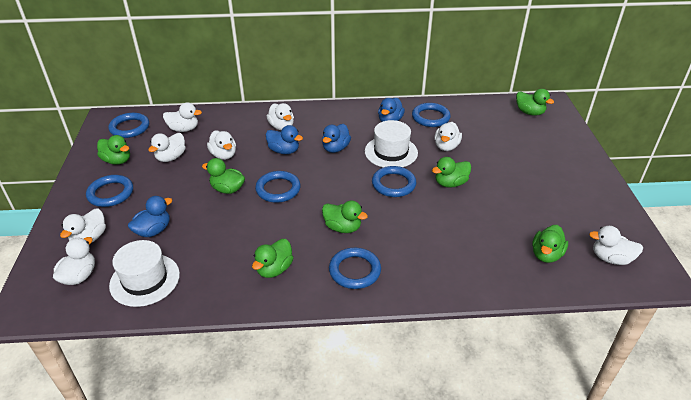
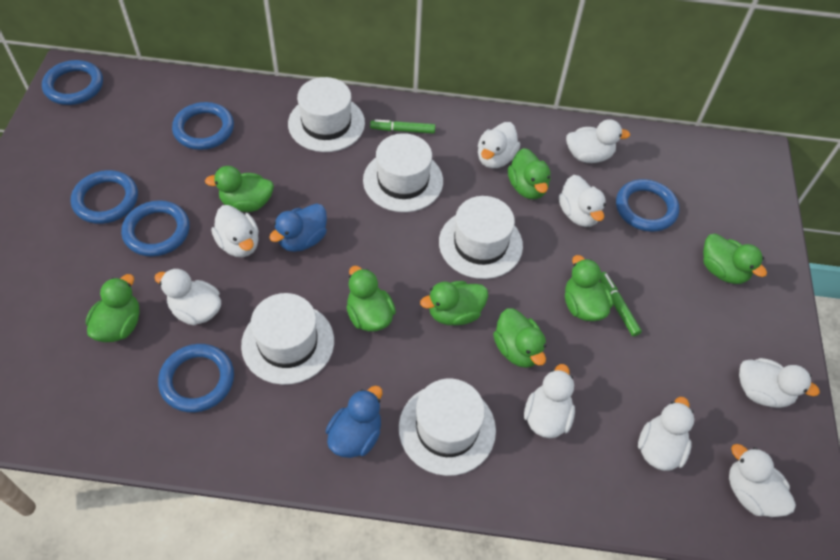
blue duck: [128,196,172,237] [266,125,303,154] [322,124,351,153] [378,98,405,122] = 4 -> [269,203,327,252] [326,386,382,458] = 2
green duck: [97,135,130,165] [202,158,245,194] [252,239,293,278] [322,201,368,233] [432,157,471,188] [516,89,554,116] [532,225,568,263] = 7 -> [86,274,140,342] [205,166,274,212] [346,266,396,332] [420,281,488,325] [493,308,546,368] [508,148,550,199] [565,255,613,321] [703,233,767,284] = 8
green marker: none = 0 -> [370,119,435,134] [600,272,642,337] = 2
white duck: [53,237,95,285] [60,208,106,243] [148,133,185,162] [163,102,202,132] [207,130,236,160] [266,103,294,130] [434,122,462,151] [589,226,643,265] = 8 -> [154,268,221,325] [211,205,259,257] [478,122,520,168] [524,364,575,438] [559,175,606,227] [566,119,630,163] [638,397,694,471] [729,444,796,517] [739,358,820,408] = 9
white hat: [109,240,180,307] [365,120,418,168] = 2 -> [241,293,334,385] [288,77,365,152] [363,133,443,212] [399,378,496,476] [439,196,523,279] = 5

